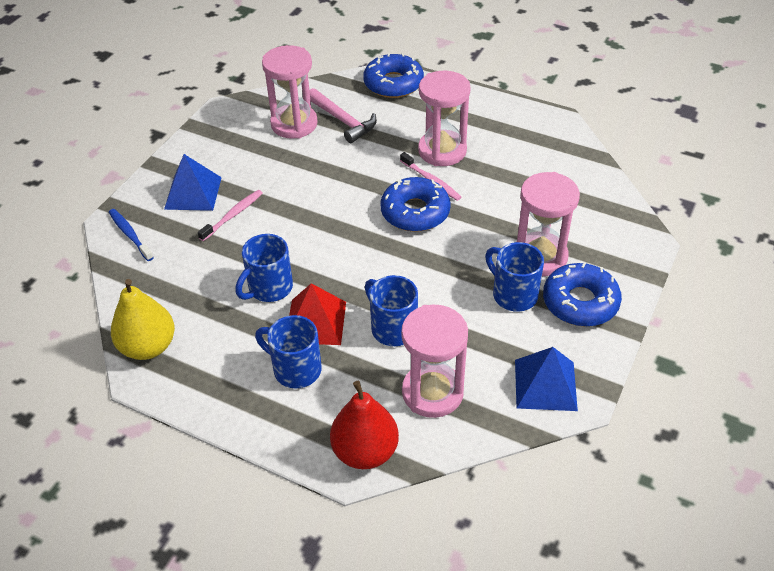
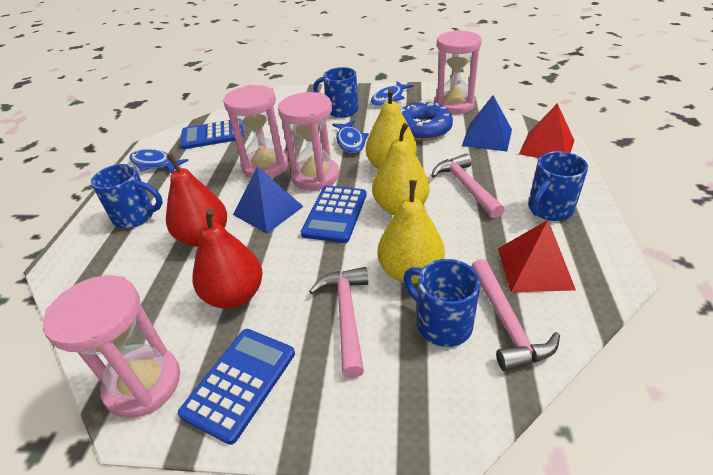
blue calculator: none = 0 -> [178,329,295,445] [180,120,244,149] [301,186,367,243] = 3
blue donut: [363,53,424,98] [380,177,451,232] [543,262,622,327] = 3 -> [400,101,453,141] = 1
blue fish: none = 0 -> [129,149,188,174] [332,120,369,153] [371,81,414,106] = 3
blue toothbrush: [109,209,154,261] = 1 -> none = 0
pink hammer: [309,88,377,143] = 1 -> [309,267,368,378] [431,153,505,219] [471,259,560,371] = 3
pink toothbrush: [198,190,263,241] [400,152,461,201] = 2 -> none = 0
red pear: [330,381,399,469] = 1 -> [166,153,227,247] [193,209,263,309] = 2
red pyramid: [289,283,346,345] = 1 -> [498,220,576,292] [519,103,574,158] = 2
yellow pear: [111,279,175,360] = 1 -> [366,89,417,170] [372,123,429,215] [378,180,445,284] = 3

